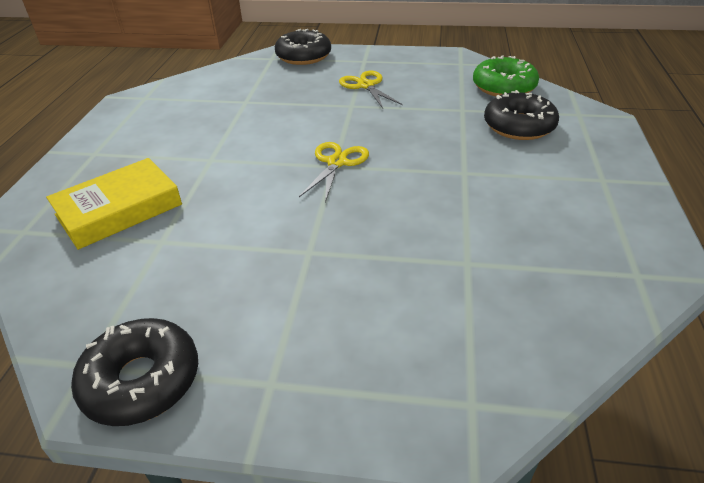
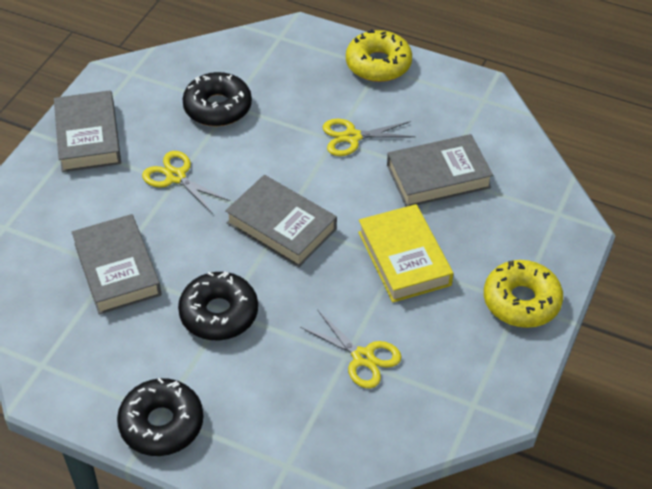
green donut: [473,55,539,97] = 1 -> none = 0
grey book: none = 0 -> [54,90,121,172] [72,214,161,315] [225,175,337,267] [387,134,493,207] = 4
yellow donut: none = 0 -> [346,29,412,82] [484,260,563,328] = 2
yellow scissors: [299,142,369,203] [339,71,403,108] = 2 -> [142,151,230,214] [300,311,402,389] [323,119,415,156] = 3

